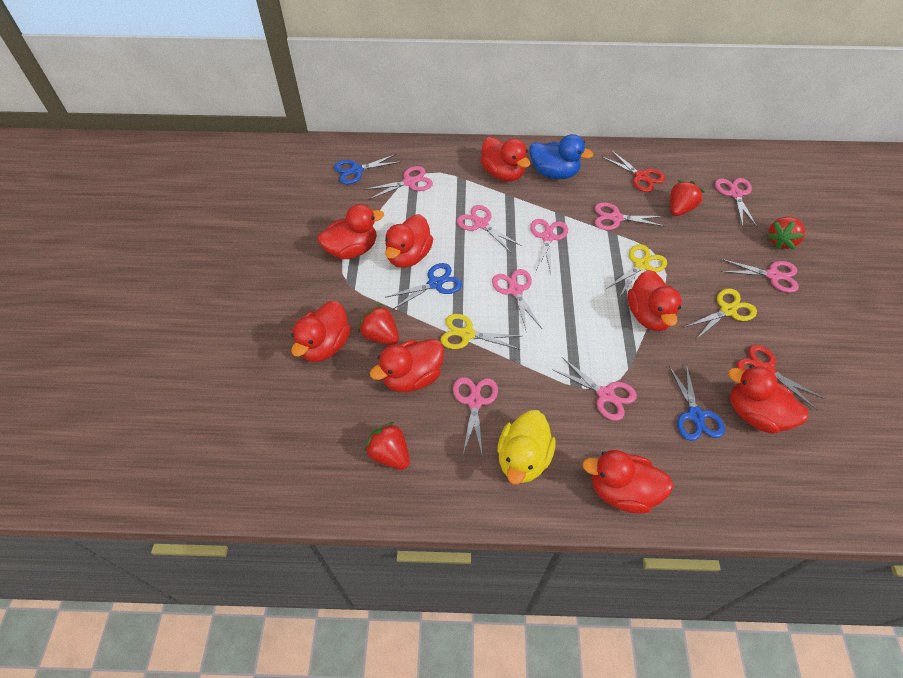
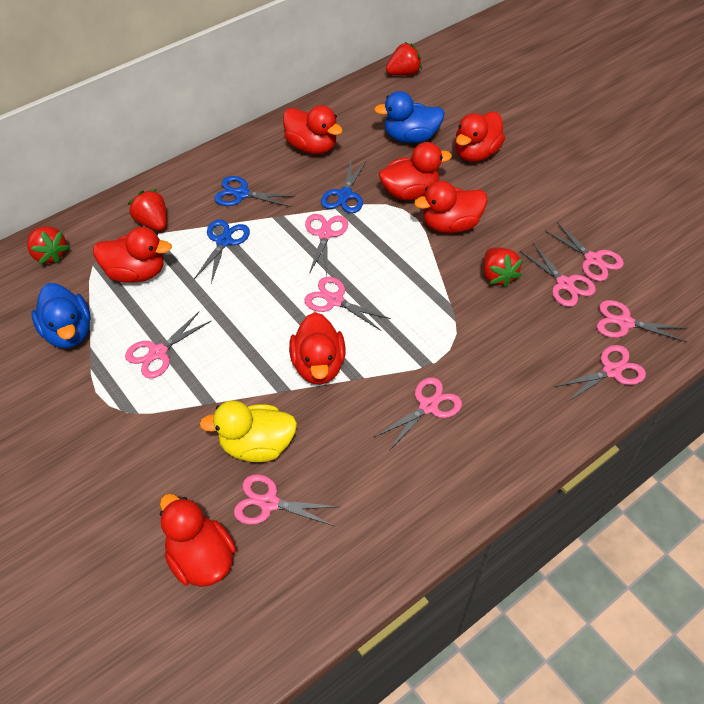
blue duck: [529,134,593,179] = 1 -> [31,283,91,348] [374,91,445,143] = 2
red duck: [291,301,351,362] [317,204,384,259] [370,339,444,392] [385,214,433,268] [480,137,530,182] [582,450,674,514] [628,270,682,331] [728,365,809,434] = 8 -> [93,227,172,283] [160,493,236,587] [283,105,343,154] [289,312,346,384] [379,142,452,200] [414,181,488,233] [455,112,505,162] = 7
red scissors: [602,150,666,192] [737,345,825,410] = 2 -> none = 0
yellow scissors: [441,314,521,350] [606,244,667,298] [685,288,757,338] = 3 -> none = 0

